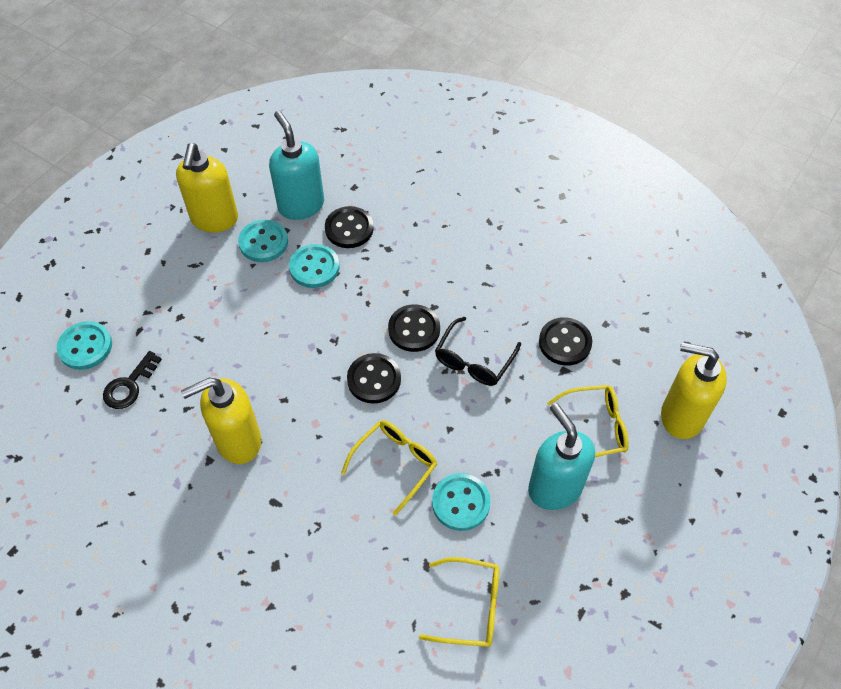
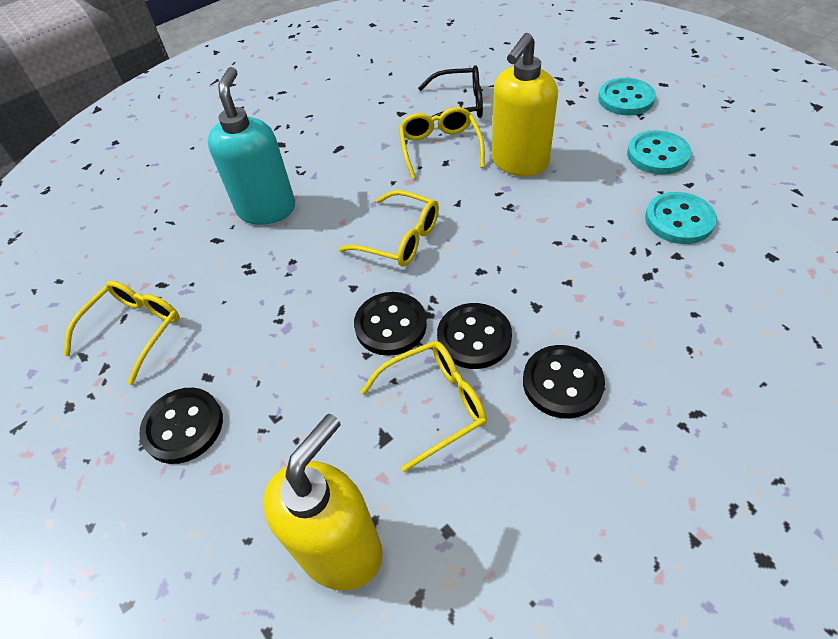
black key: [103,351,162,409] = 1 -> none = 0
turquoise button: [57,321,112,370] [238,220,288,262] [289,244,339,288] [432,473,491,531] = 4 -> [598,78,656,116] [627,130,691,175] [645,192,717,244] = 3
turquoise soap dispenser: [269,111,324,220] [528,403,595,510] = 2 -> [208,67,295,225] = 1
yellow glasses: [341,420,437,515] [419,557,499,647] [547,385,629,457] = 3 -> [64,281,180,385] [338,190,439,267] [361,341,487,472] [399,107,485,179] = 4
yellow soap dispenser: [176,143,238,232] [181,378,261,464] [661,342,727,439] = 3 -> [263,414,383,591] [492,33,558,176] = 2

